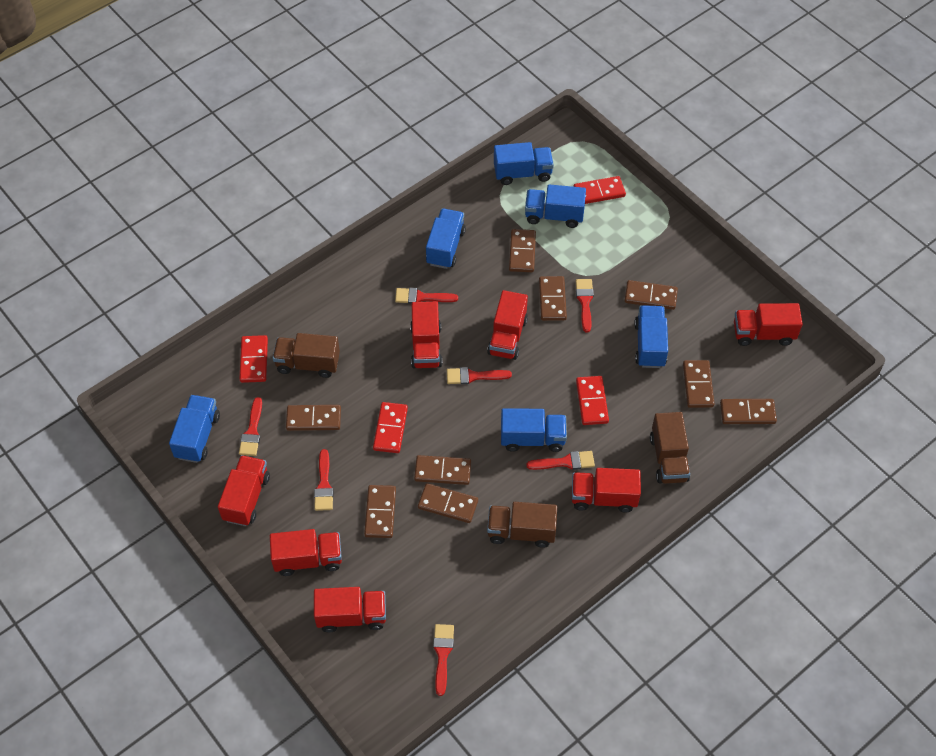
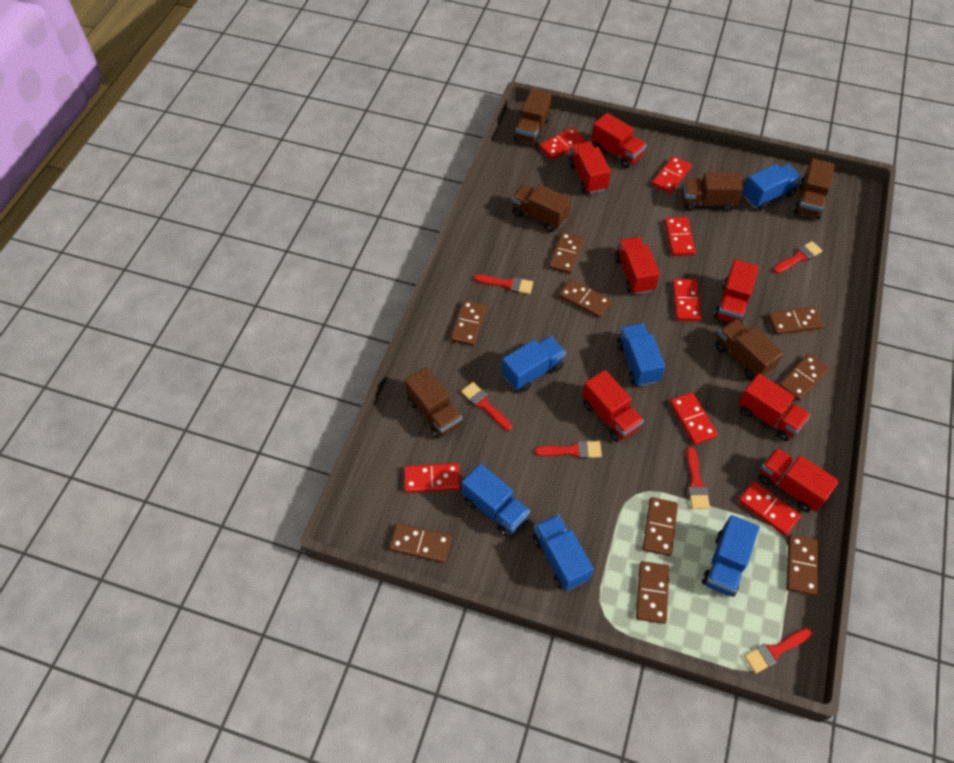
brown truck: [273,333,340,378] [487,502,557,548] [650,412,690,484] = 3 -> [405,367,463,438] [512,184,571,232] [514,89,552,146] [682,172,743,212] [715,319,784,380] [794,159,835,219] = 6
red brush: [239,397,262,456] [314,449,333,511] [395,288,458,304] [433,624,454,696] [447,367,512,384] [526,451,595,470] [576,279,594,332] = 7 -> [461,382,512,431] [474,275,533,294] [534,441,602,459] [686,446,710,509] [744,628,812,674] [773,241,822,273] = 6
red domino: [239,335,268,383] [373,402,408,453] [574,176,626,204] [576,376,609,425] = 4 -> [404,463,460,493] [539,127,585,160] [652,156,692,194] [665,217,696,256] [670,392,718,445] [672,279,701,321] [738,481,801,536] = 7

